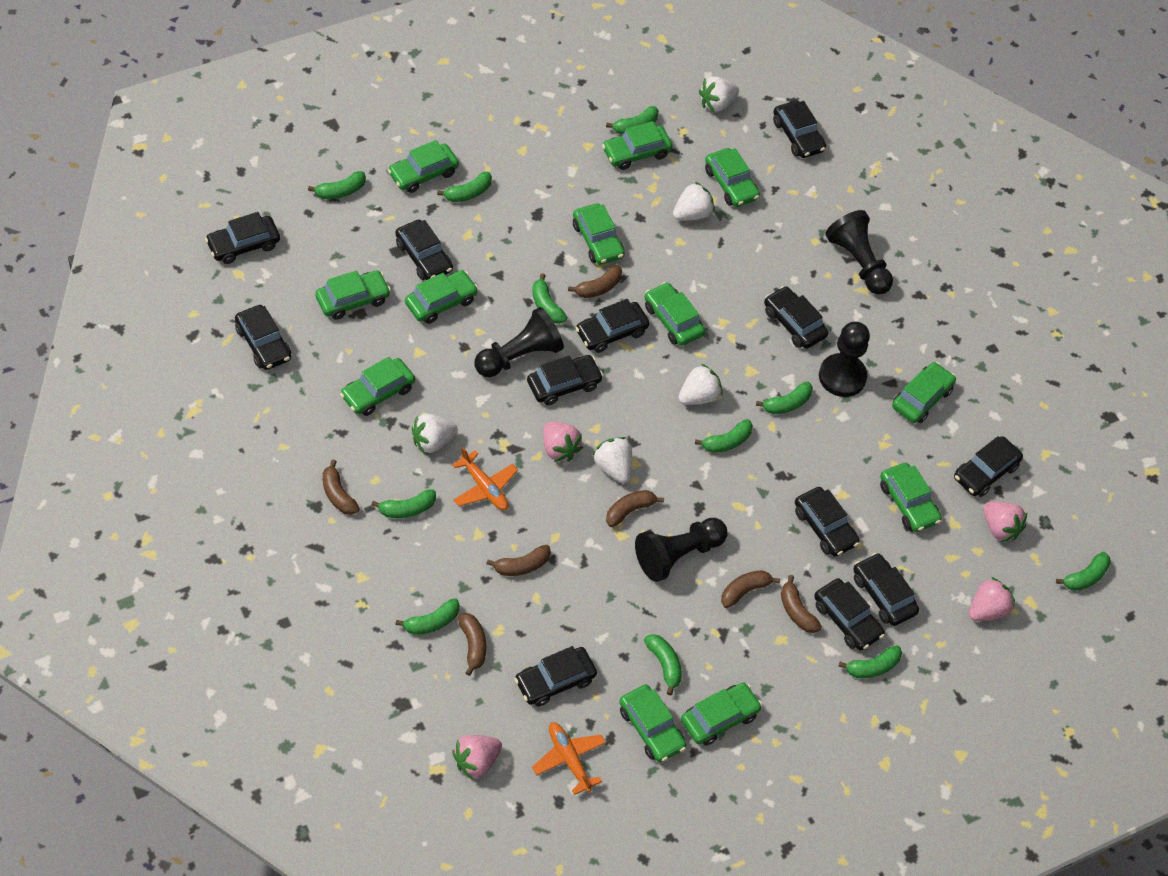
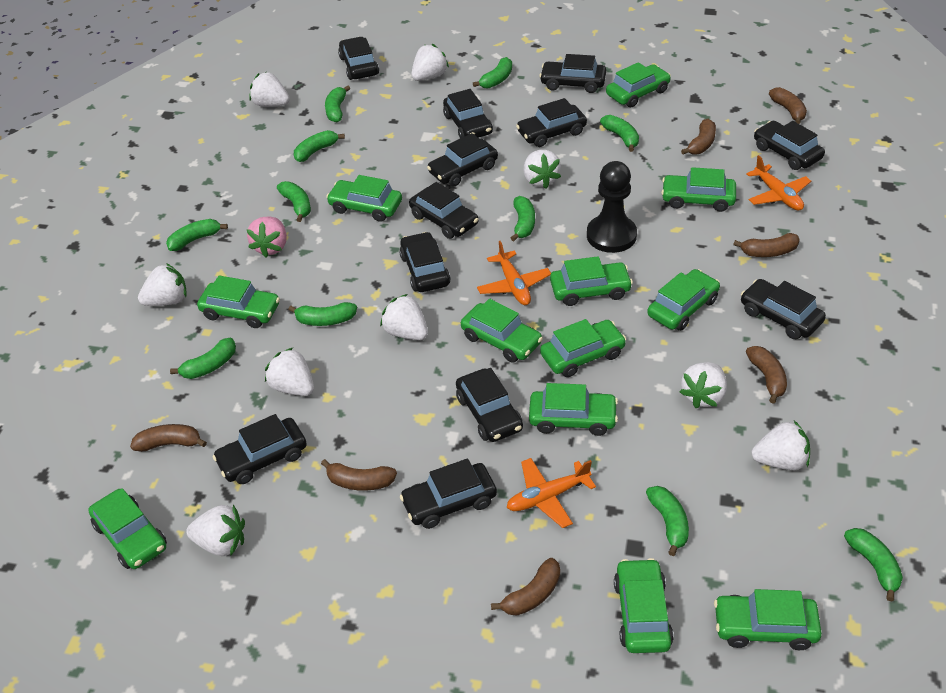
black pawn: [475,307,564,377] [635,518,728,582] [819,322,870,397] [825,210,893,295] = 4 -> [587,161,637,253] = 1
orange plane: [452,447,518,511] [532,722,606,795] = 2 -> [477,241,551,305] [507,458,596,528] [746,155,811,211] = 3
pink strawberry: [452,735,502,780] [543,422,583,462] [969,577,1015,621] [983,501,1027,542] = 4 -> [247,216,287,258] = 1
white strawberry: [412,413,458,453] [592,437,632,483] [673,182,715,220] [678,364,723,405] [699,76,739,112] = 5 -> [138,263,187,306] [186,505,245,556] [249,72,290,107] [265,348,314,396] [380,294,428,340] [411,44,449,81] [524,150,561,189] [680,362,727,408] [751,421,810,470] = 9

